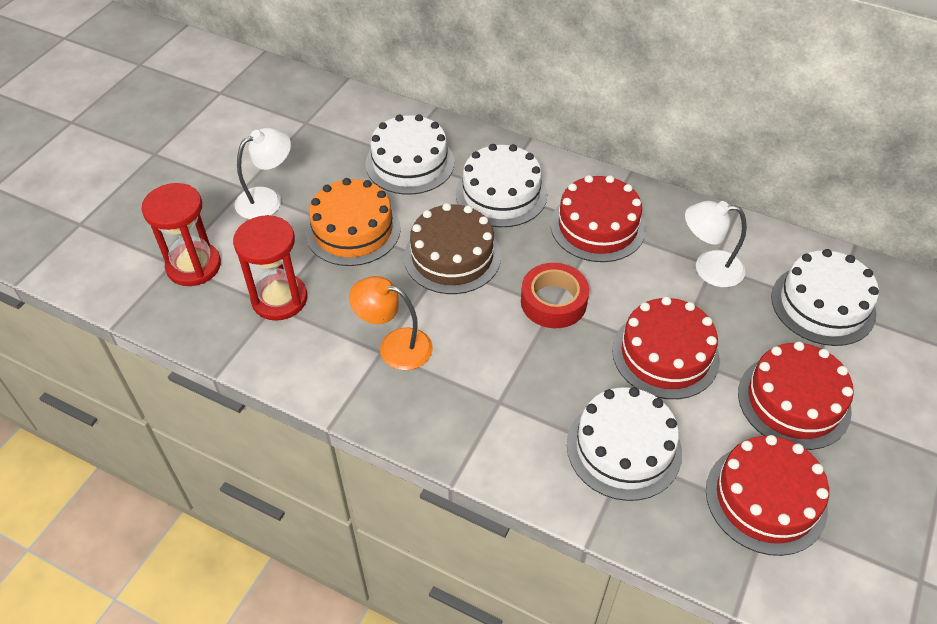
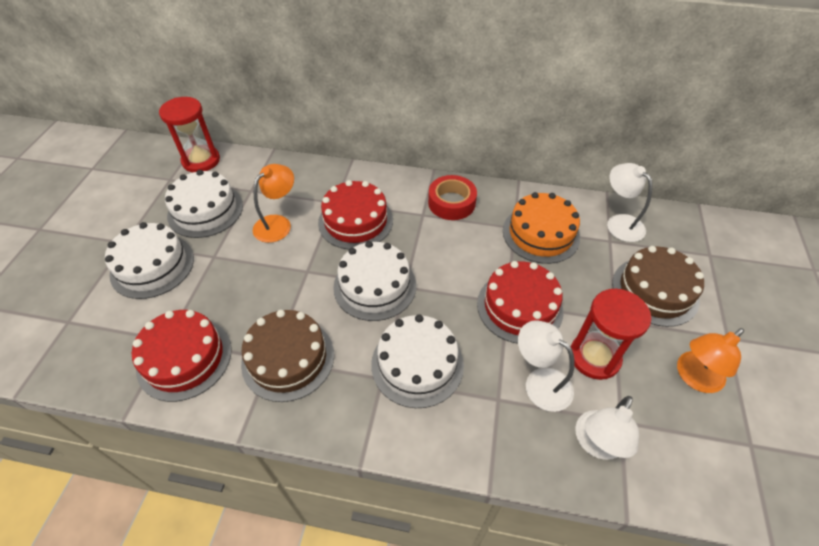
brown cake: [404,203,501,294] = 1 -> [241,310,334,402] [612,246,704,327] = 2
orange lamp: [349,276,433,370] = 1 -> [253,164,294,243] [677,328,744,393] = 2
red cake: [551,175,646,262] [612,297,720,399] [706,435,829,556] [738,341,854,450] = 4 -> [132,310,231,402] [318,180,393,250] [477,261,563,344] = 3
white lamp: [235,128,291,219] [685,201,747,287] = 2 -> [518,320,575,412] [576,396,639,460] [607,163,653,242] = 3

